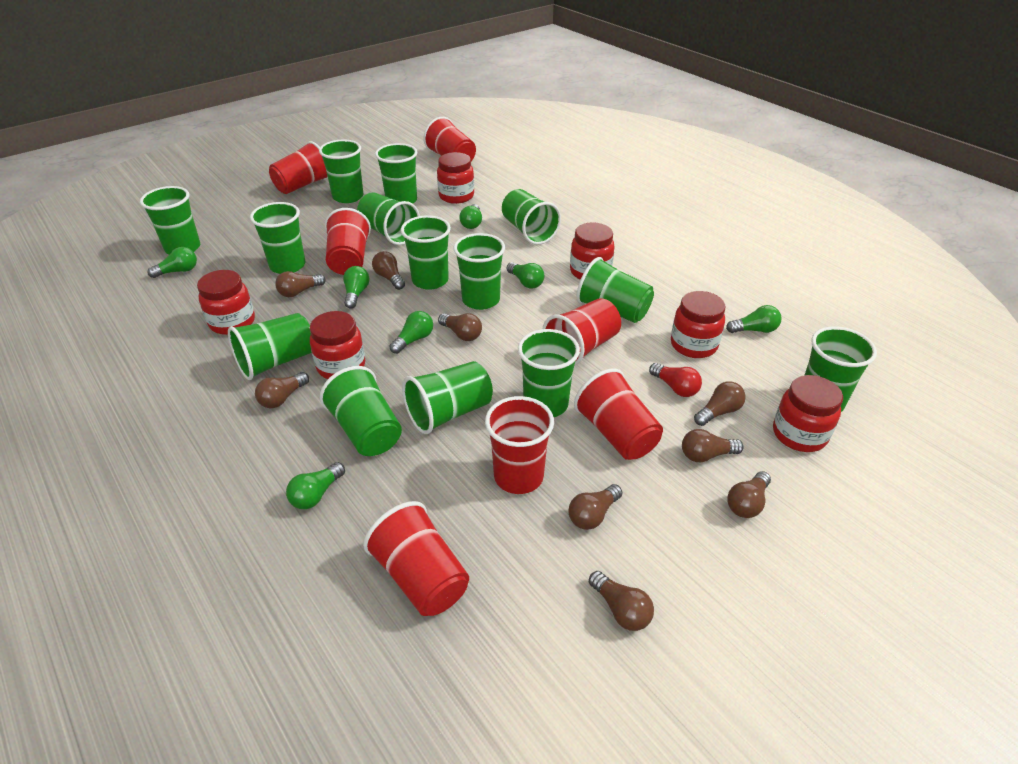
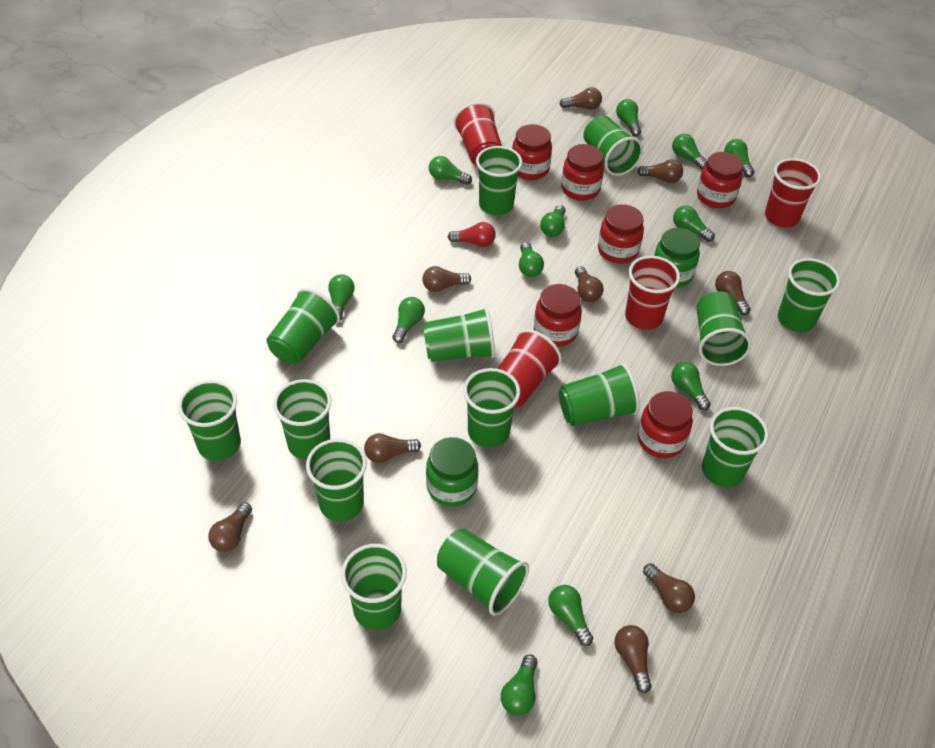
green jar: none = 0 -> [426,437,478,507] [654,228,700,288] = 2
green light bulb: [147,247,197,278] [286,462,345,509] [343,266,370,309] [389,311,433,354] [459,204,482,229] [507,262,544,289] [726,305,782,333] = 7 -> [328,274,355,320] [392,297,425,343] [429,156,472,185] [501,655,538,715] [519,242,544,277] [540,205,566,237] [548,585,593,646] [616,99,641,136] [671,362,711,410] [672,134,707,169] [673,206,715,242] [724,139,755,177] = 12
red cup: [269,141,328,194] [325,208,371,275] [363,501,469,616] [423,117,476,161] [485,396,554,494] [543,298,621,366] [574,368,663,460] = 7 -> [454,102,502,166] [497,329,562,408] [625,256,680,330] [765,158,821,227] = 4

